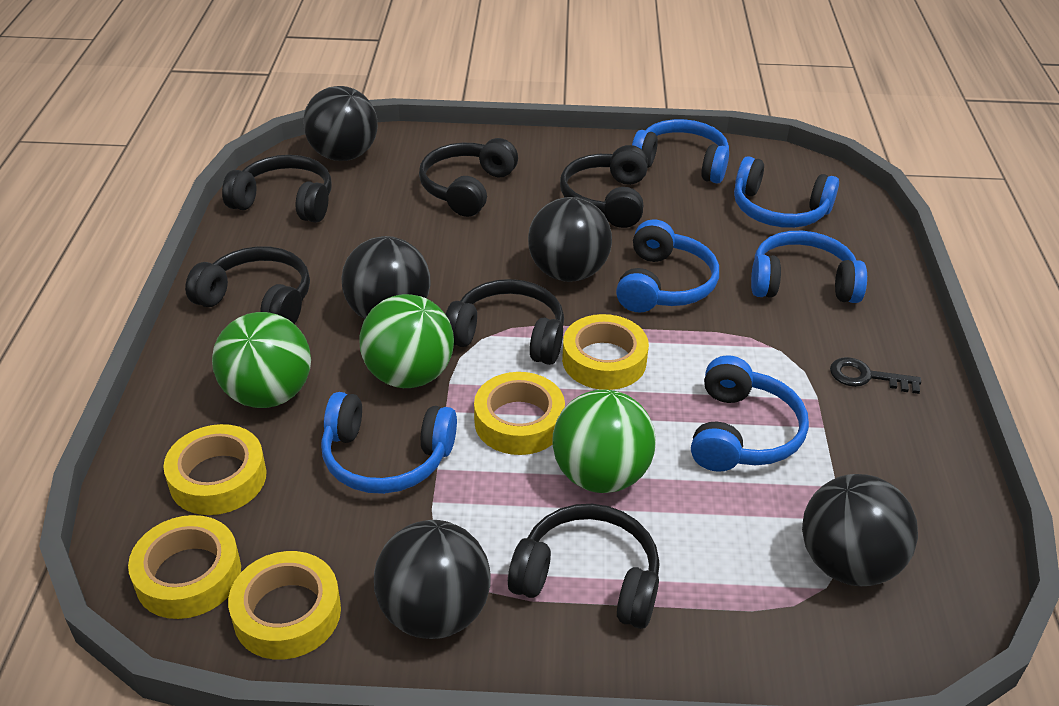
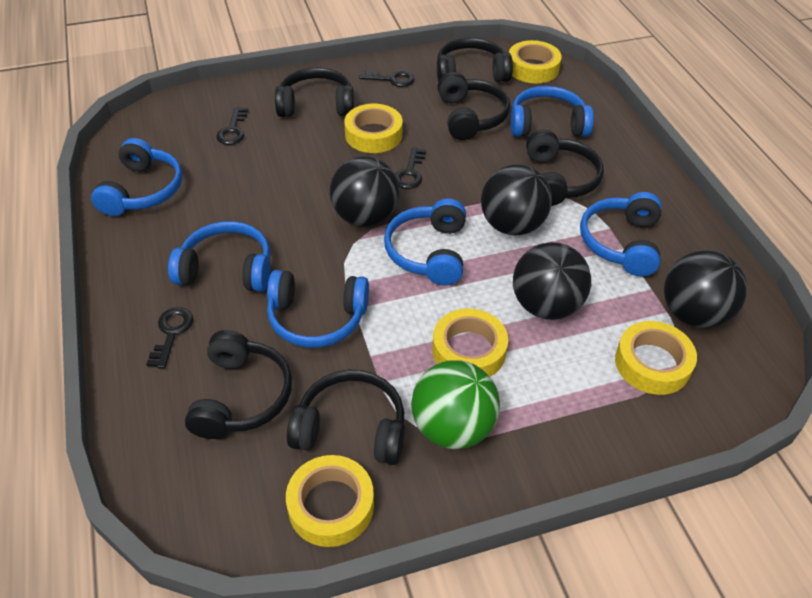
black ball: [303,86,378,161] [342,236,431,319] [374,520,491,639] [528,197,612,282] [802,474,918,586] = 5 -> [330,156,400,227] [481,164,552,236] [513,242,591,320] [664,250,747,328] = 4
black key: [830,357,921,394] = 1 -> [146,307,193,369] [216,107,248,145] [359,70,415,87] [395,147,426,189] = 4
green ball: [212,312,311,408] [359,294,454,388] [552,389,656,493] = 3 -> [411,360,500,449] = 1

